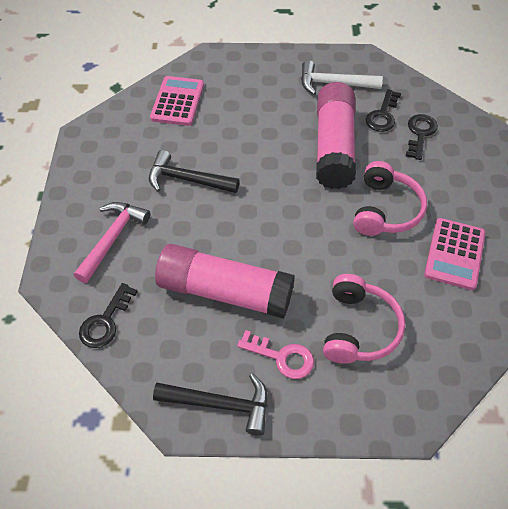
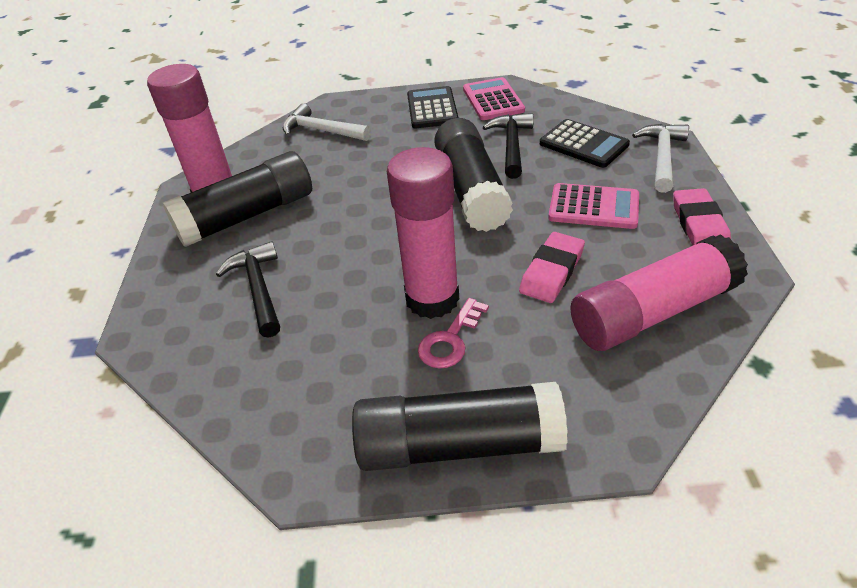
black calculator: none = 0 -> [407,86,459,128] [540,119,630,168] = 2
black glue stick: none = 0 -> [163,151,312,247] [352,382,568,471] [434,118,513,232] = 3
black key: [79,283,138,348] [366,89,401,132] [406,114,438,160] = 3 -> none = 0
pink eraser: none = 0 -> [519,232,585,303] [673,188,731,245] = 2
pink glue stick: [155,244,295,319] [316,82,356,189] = 2 -> [147,64,232,192] [387,147,459,319] [570,234,748,351] = 3
pink hammer: [74,202,151,283] = 1 -> none = 0
pink headphones: [323,274,405,364] [353,161,427,236] = 2 -> none = 0
white hammer: [301,60,383,95] = 1 -> [282,104,371,141] [632,124,689,193] = 2

